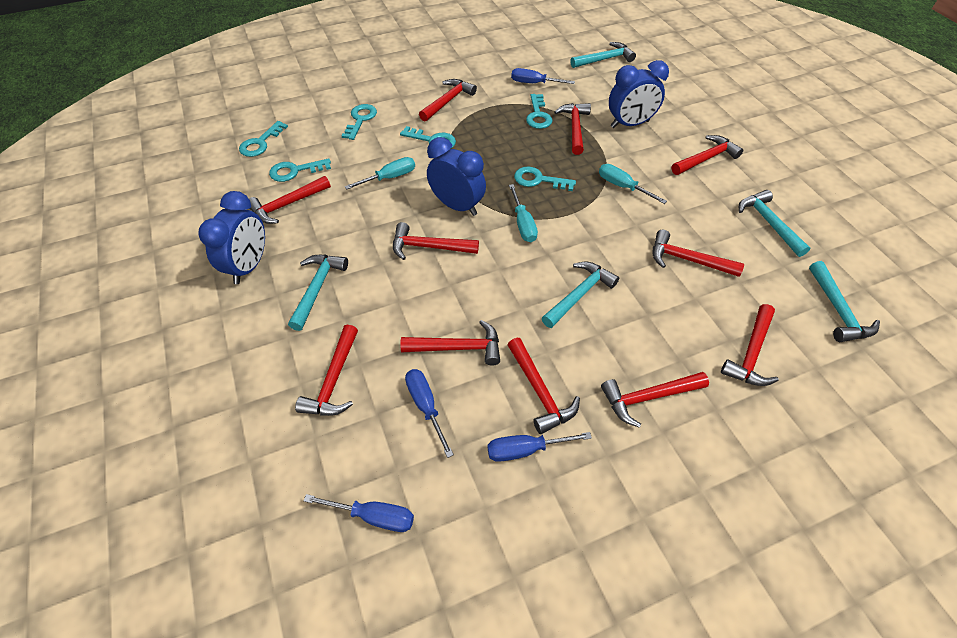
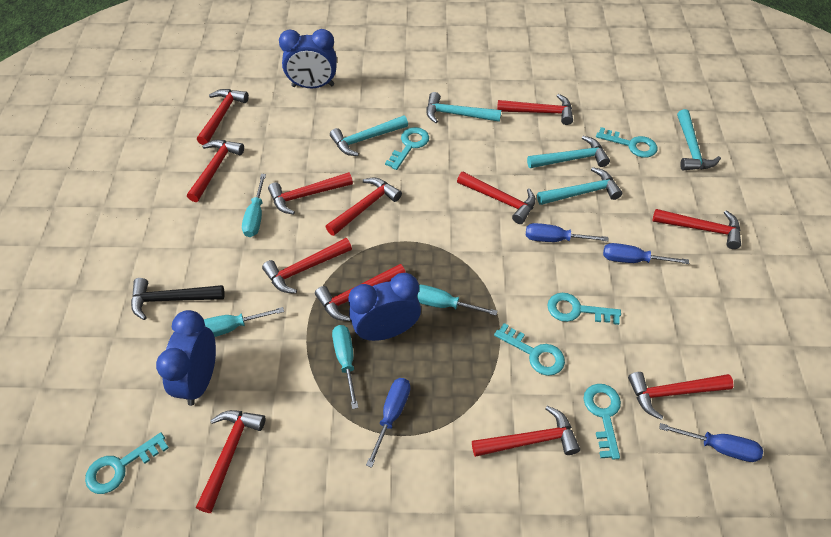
black hammer: none = 0 -> [131,278,225,320] = 1
red hammer: [249,176,331,224] [295,325,358,416] [393,222,479,260] [400,320,500,366] [419,79,477,121] [508,338,580,434] [554,103,591,155] [601,372,709,428] [652,230,744,277] [672,135,743,175] [721,304,779,386] = 11 -> [187,140,244,202] [196,410,265,513] [197,89,249,145] [262,238,352,293] [268,172,353,215] [315,264,406,321] [326,178,402,236] [457,172,536,224] [472,406,580,457] [497,94,573,125] [628,372,734,420] [653,209,741,249] = 12
turquoise screwdriver: [345,157,415,189] [509,184,538,242] [599,164,667,204] = 3 -> [204,307,284,337] [242,174,266,237] [332,325,358,409] [417,285,498,316] = 4

